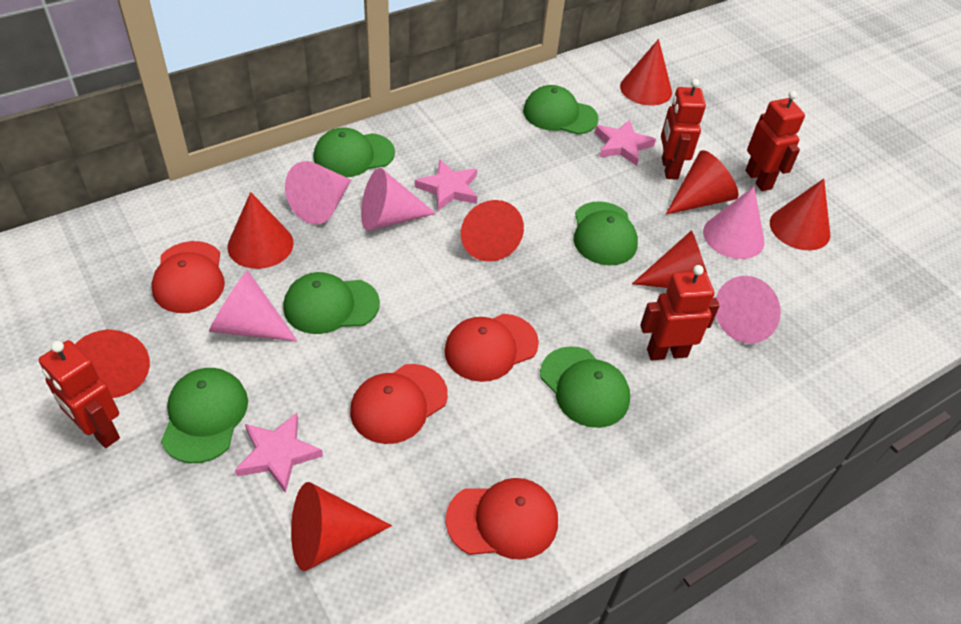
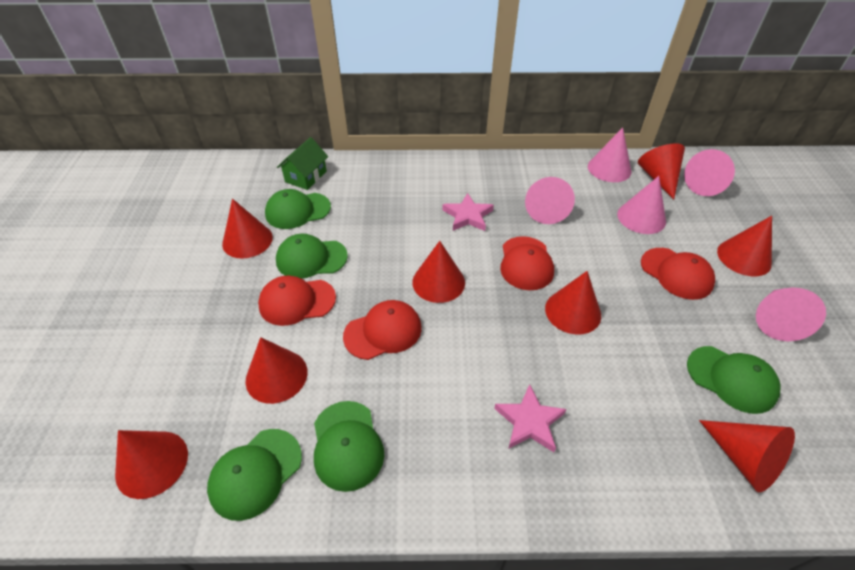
green cap: [161,368,248,463] [283,272,380,334] [313,128,395,177] [523,85,599,135] [540,346,630,428] [573,201,638,265] = 6 -> [207,429,302,521] [265,189,331,229] [276,234,348,279] [314,401,384,492] [687,346,781,414] = 5
green house: none = 0 -> [277,137,328,190] = 1
pink star: [235,413,323,493] [415,159,477,211] [595,120,656,166] = 3 -> [442,193,494,231] [494,384,566,452] = 2
red robot: [39,340,120,448] [640,265,720,360] [661,79,706,180] [745,91,805,191] = 4 -> none = 0

